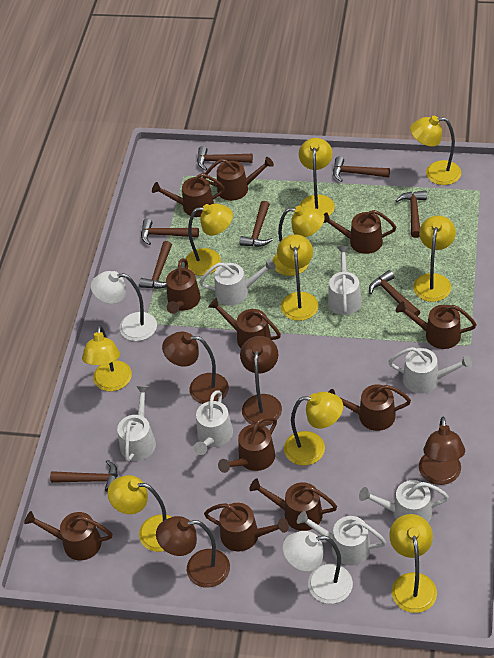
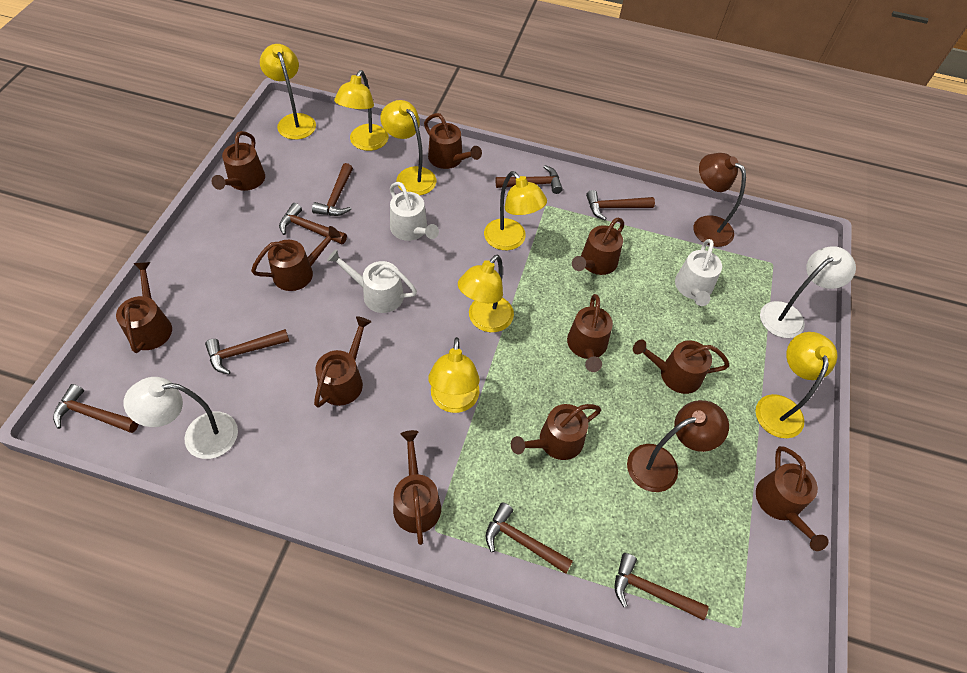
brown lamp: [156,516,230,588] [162,332,229,404] [240,336,282,426] [419,417,465,485] = 4 -> [627,400,729,492] [694,153,746,247] = 2
white watering can: [117,386,156,462] [194,390,233,455] [199,259,275,305] [297,511,386,566] [328,246,362,315] [359,480,449,522] [388,347,472,394] = 7 -> [327,249,417,313] [390,182,439,241] [675,239,722,306] = 3
yellow lamp: [82,325,132,391] [107,475,172,552] [186,203,233,275] [273,205,325,276] [277,234,318,321] [284,392,343,466] [299,138,335,216] [389,514,437,613] [410,116,461,185] [413,216,456,302] = 10 -> [260,44,316,140] [334,70,388,151] [380,100,436,195] [428,337,480,413] [458,255,514,332] [484,171,547,250] [756,332,837,438] = 7

